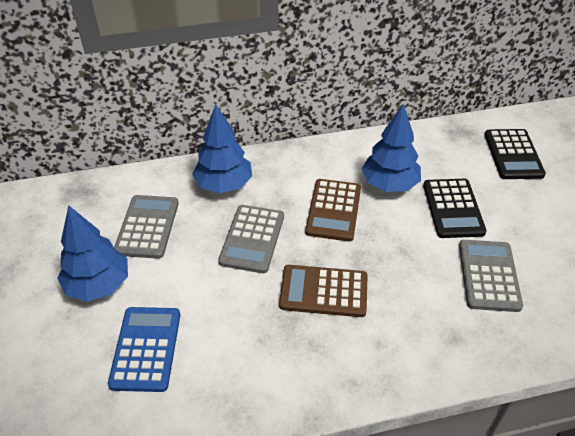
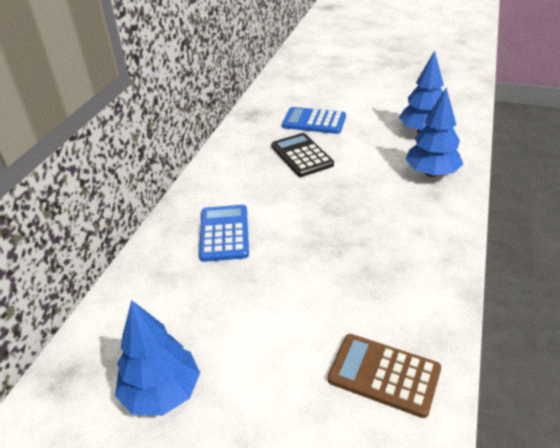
black calculator: [423,179,487,238] [485,129,546,179] = 2 -> [271,133,334,177] = 1
blue calculator: [108,307,180,392] = 1 -> [199,205,249,262] [282,107,346,134] = 2
brown calculator: [279,265,368,317] [305,179,361,242] = 2 -> [328,334,441,418] = 1
grey calculator: [114,195,179,259] [218,205,284,273] [459,240,523,312] = 3 -> none = 0

